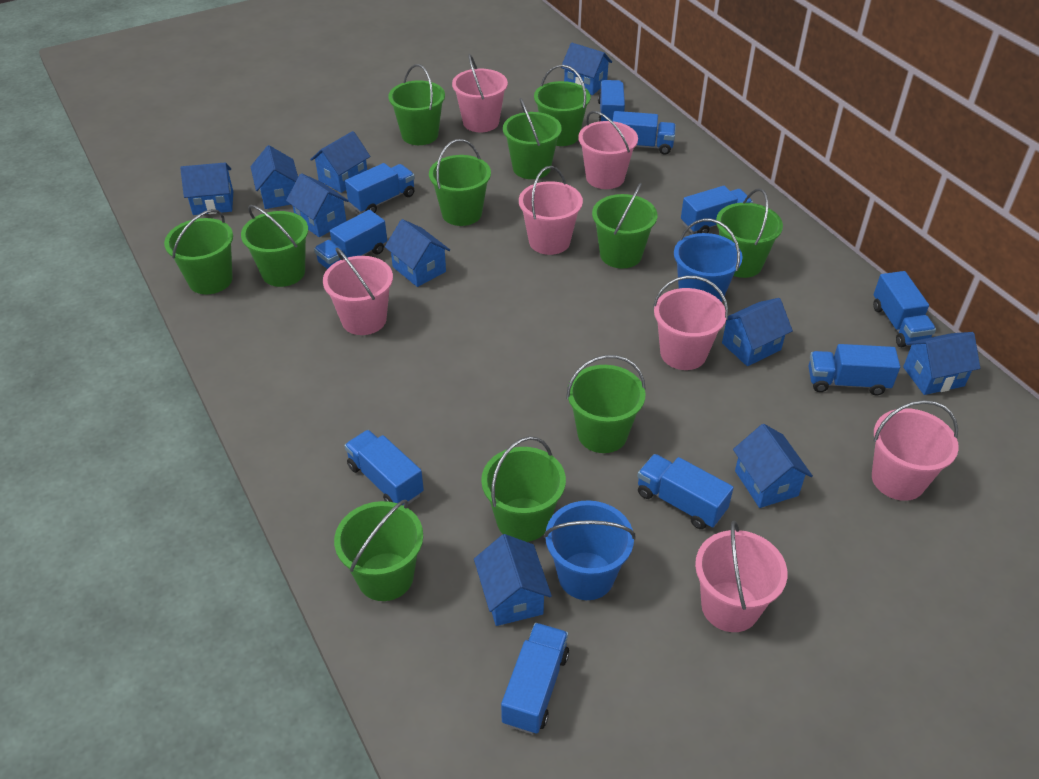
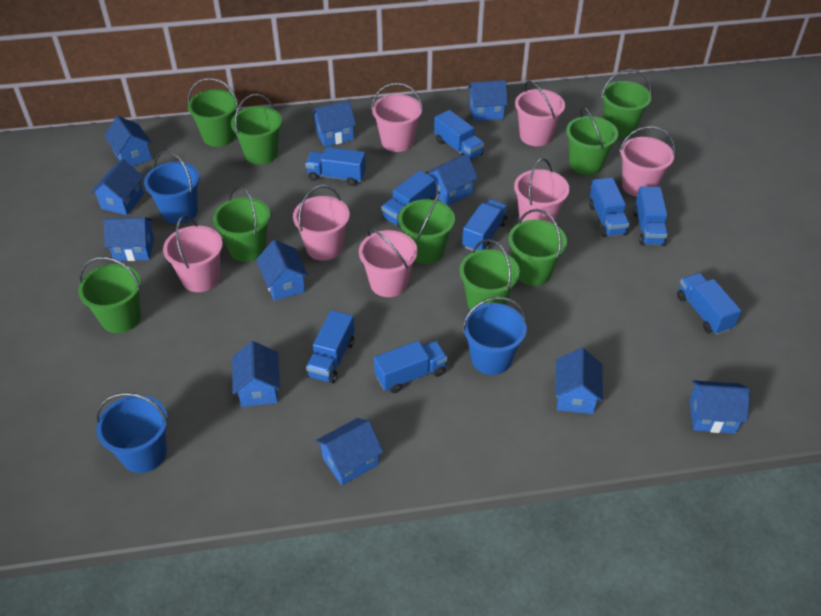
blue bucket: [544,500,636,600] [674,219,743,302] = 2 -> [96,392,168,473] [144,151,199,224] [462,297,527,375] = 3
blue house: [180,163,233,215] [251,145,298,209] [286,173,349,237] [310,131,370,193] [385,219,450,287] [474,534,552,626] [561,43,612,95] [722,298,793,366] [733,424,813,508] [903,332,980,395] = 10 -> [91,159,144,215] [104,116,152,167] [104,217,154,261] [232,341,280,407] [256,240,308,301] [312,101,356,147] [316,418,383,486] [426,154,478,206] [468,80,508,121] [555,348,603,414] [689,380,750,433] = 11
blue truck: [314,210,387,269] [344,430,424,506] [345,163,415,213] [501,623,569,734] [598,80,625,122] [613,111,676,155] [637,454,734,529] [681,186,753,233] [808,344,900,395] [873,271,936,348] = 10 -> [305,147,366,186] [306,310,355,383] [374,341,448,393] [381,170,436,228] [434,110,484,160] [462,199,508,251] [589,178,629,237] [634,187,668,246] [677,273,741,335] = 9
green bucket: [164,209,233,294] [241,205,308,287] [334,500,423,601] [388,64,445,145] [429,139,491,226] [481,436,566,542] [503,98,562,179] [534,65,591,146] [566,355,646,453] [592,183,657,269] [716,188,783,278] = 11 -> [78,256,141,333] [188,78,238,147] [213,186,270,262] [231,94,282,165] [398,191,455,264] [460,239,520,310] [509,209,567,286] [566,106,618,175] [601,69,652,138] = 9

